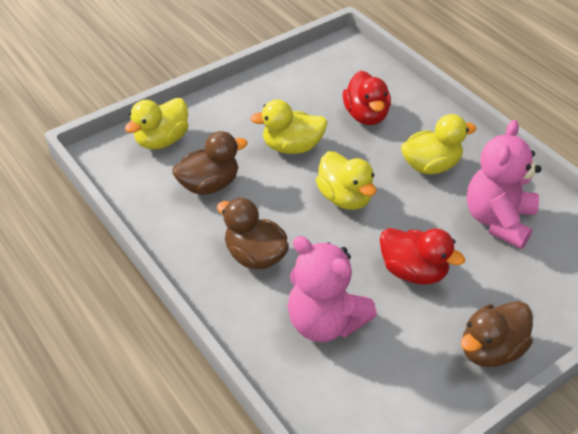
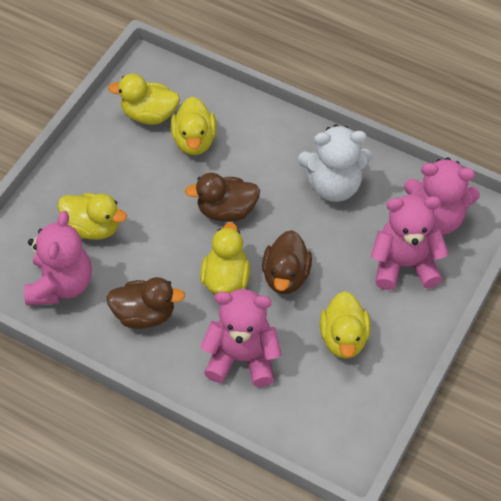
pink teddy bear: [287,236,377,342] [467,120,541,249] = 2 -> [24,211,92,305] [200,289,281,387] [371,194,449,290] [404,157,480,235] = 4
red duck: [343,71,391,125] [380,228,465,284] = 2 -> none = 0
white teddy bear: none = 0 -> [298,124,372,202] = 1
yellow duck: [125,98,189,150] [250,99,327,154] [316,151,376,210] [401,114,476,174] = 4 -> [58,193,127,240] [108,74,180,125] [171,97,217,155] [200,222,250,294] [320,291,370,359] = 5

